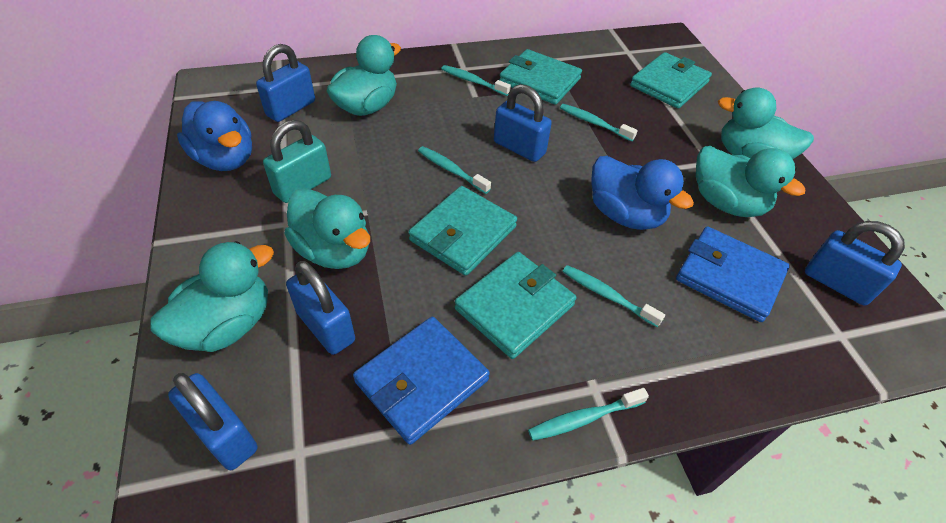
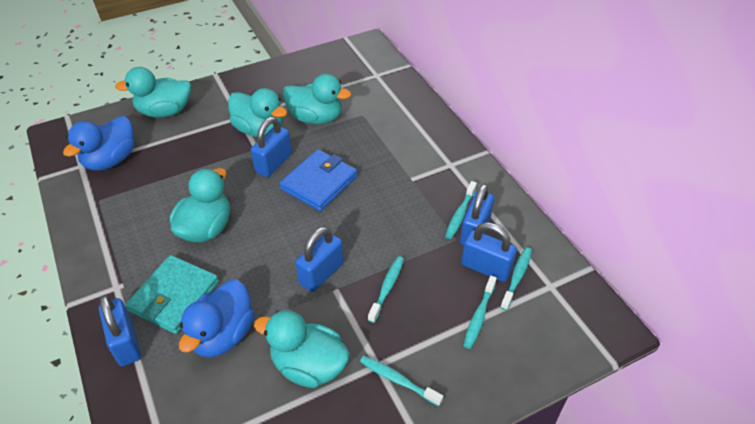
blue wallet: [353,317,490,445] [676,226,790,322] = 2 -> [279,149,357,211] = 1
turquoise padlock: [263,120,331,203] = 1 -> none = 0
turquoise wallet: [409,186,517,276] [455,252,576,359] [500,49,582,105] [630,52,712,109] = 4 -> [125,255,219,334] = 1

